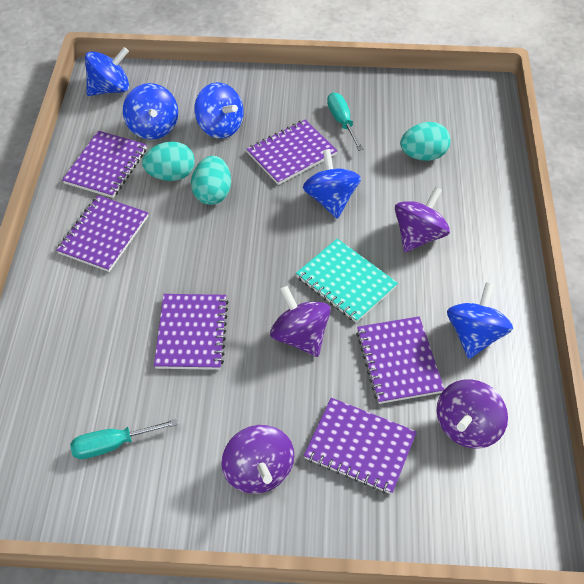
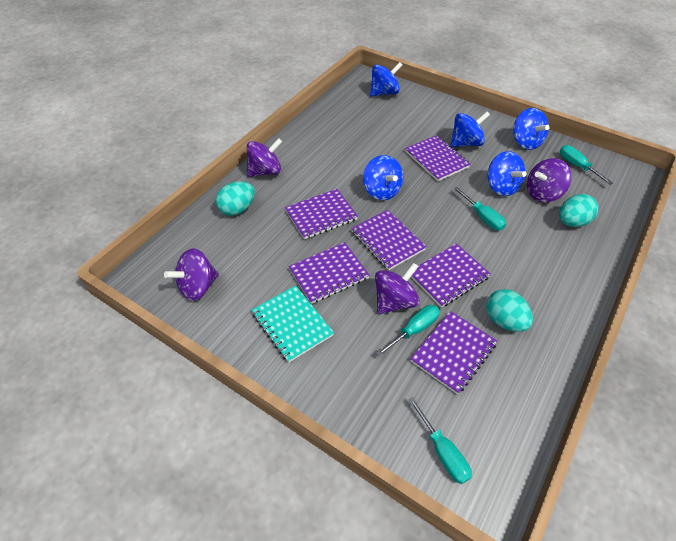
turquoise screwdriver: [70,418,178,459] [327,92,363,151] = 2 -> [376,305,440,357] [408,397,472,484] [454,187,506,231] [560,145,613,185] = 4

